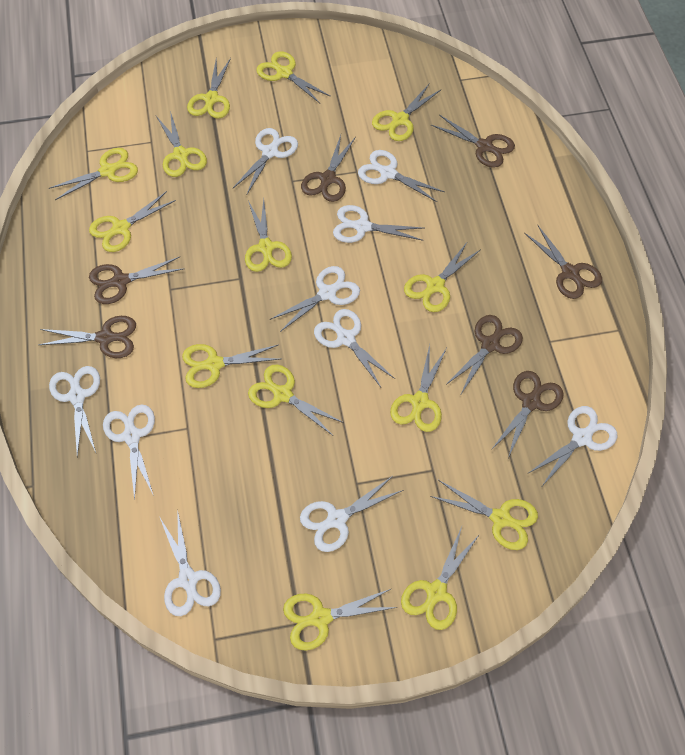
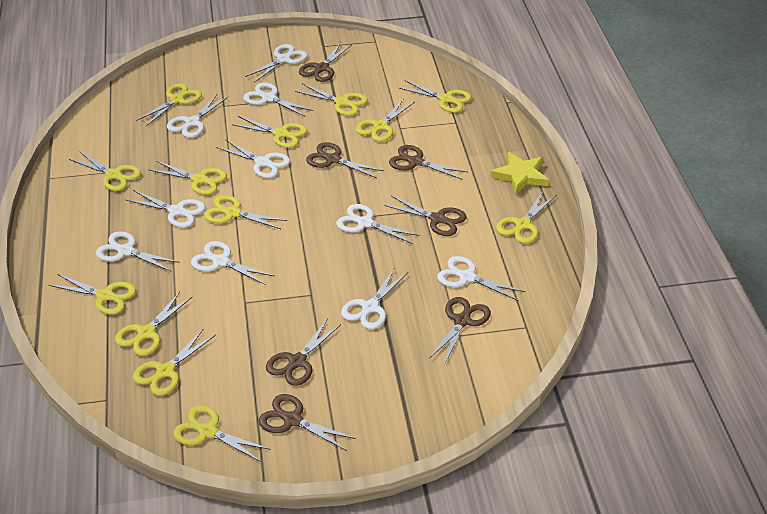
yellow scissors: [49,148,138,200] [89,191,176,252] [156,111,207,177] [182,344,280,388] [187,58,231,119] [245,198,292,272] [248,365,344,436] [256,51,331,103] [283,589,398,651] [372,83,442,141] [390,345,447,432] [401,527,480,630] [404,241,481,312] [430,480,538,550] = 14 -> [49,274,136,315] [69,151,141,191] [115,292,192,356] [133,329,216,396] [136,83,202,126] [149,161,227,195] [173,405,271,462] [204,195,288,229] [232,116,307,148] [295,84,368,116] [356,98,415,142] [399,80,472,113] [496,191,556,244] = 13
yellow star: none = 0 -> [491,152,549,195] = 1

